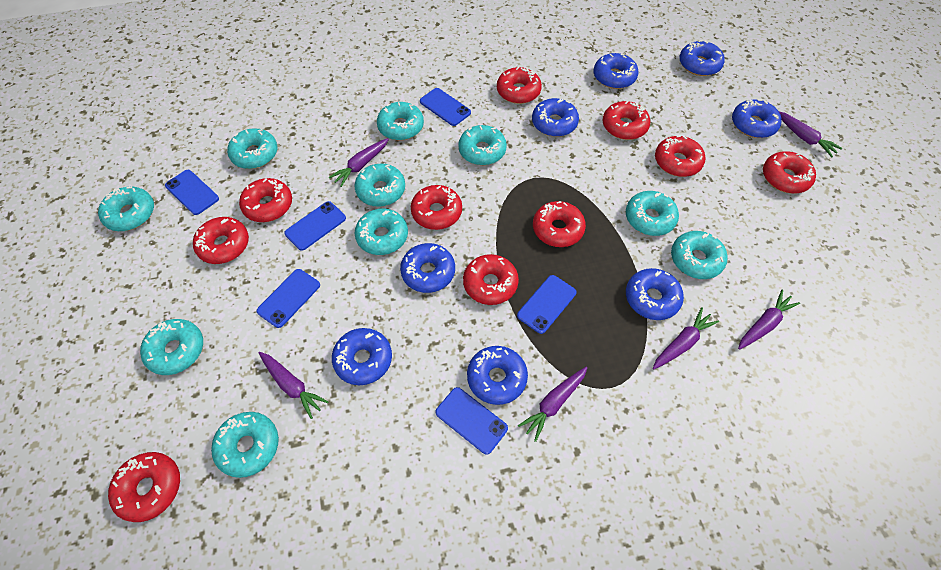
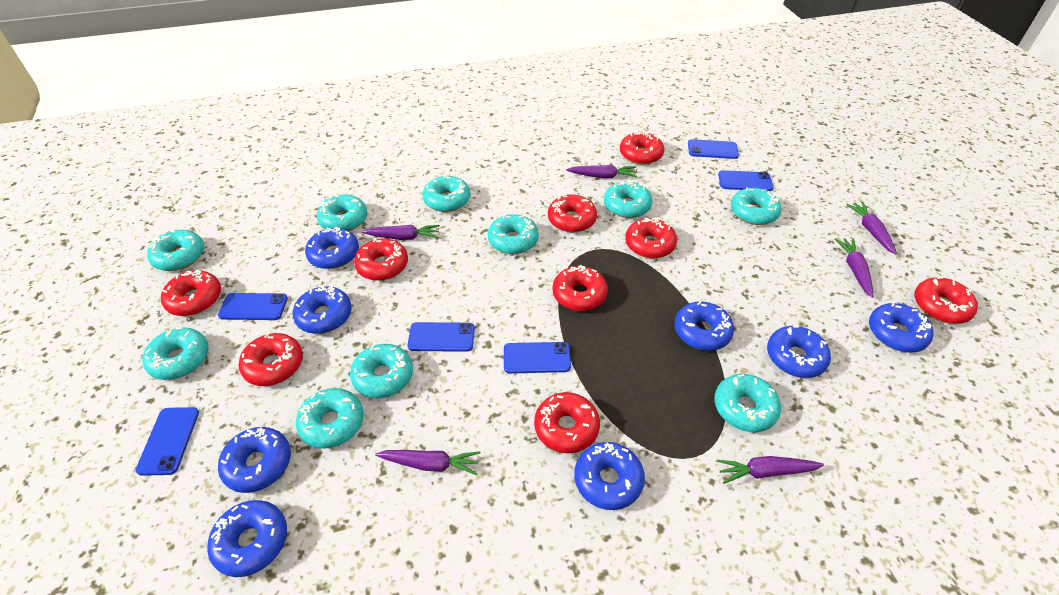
red donut: [108,452,180,522] [193,217,249,264] [239,178,292,222] [411,185,462,230] [463,254,519,305] [497,67,542,104] [533,201,586,247] [603,101,651,140] [655,135,705,177] [763,151,816,194] = 10 -> [161,269,221,316] [239,333,303,386] [354,238,408,281] [534,392,600,453] [548,195,597,232] [553,265,608,311] [620,131,664,165] [625,217,677,258] [914,277,978,324] = 9

